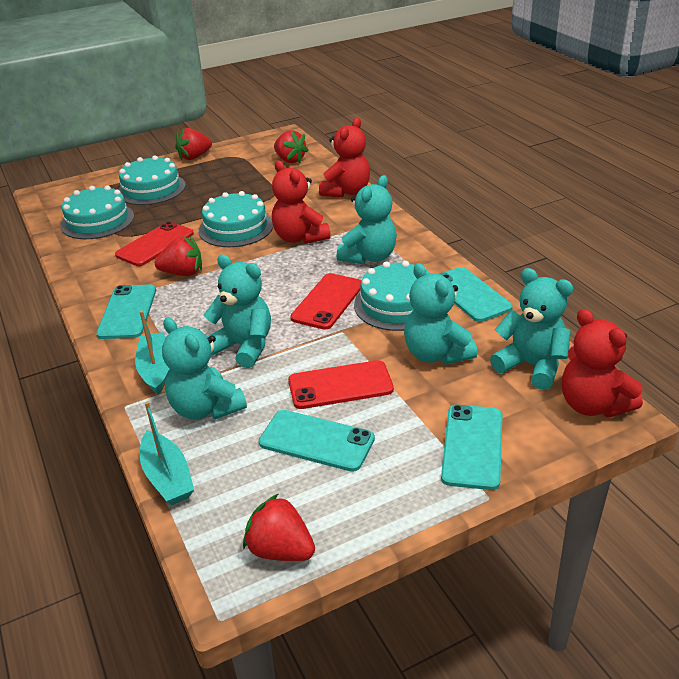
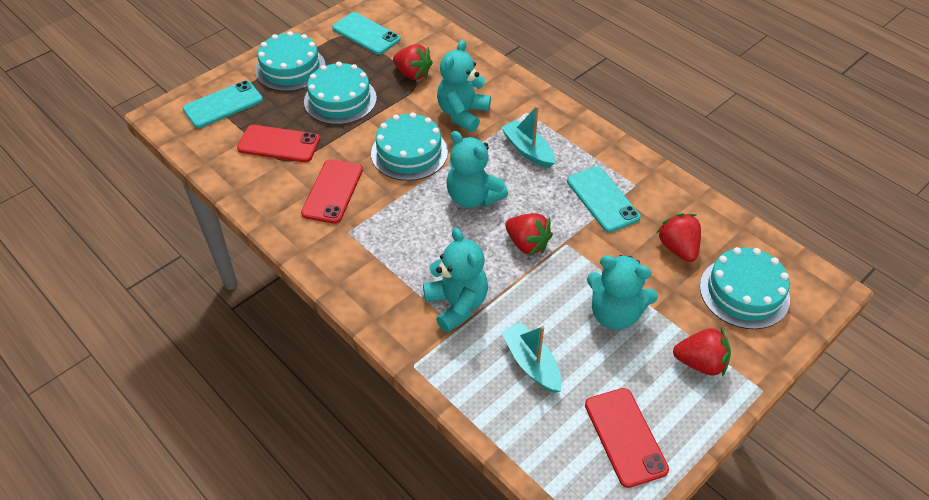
red teddy bear: [272,160,331,244] [319,117,370,198] [562,309,643,417] = 3 -> none = 0
turquoise phone: [96,284,156,339] [259,410,375,472] [440,267,512,322] [441,405,502,490] = 4 -> [183,81,263,128] [332,12,401,55] [567,166,641,232] = 3
turquoise teddy bear: [162,317,247,420] [203,255,271,368] [337,175,397,264] [404,263,477,365] [490,268,574,390] = 5 -> [423,228,488,333] [437,40,491,132] [447,131,508,208] [587,255,658,330] = 4

